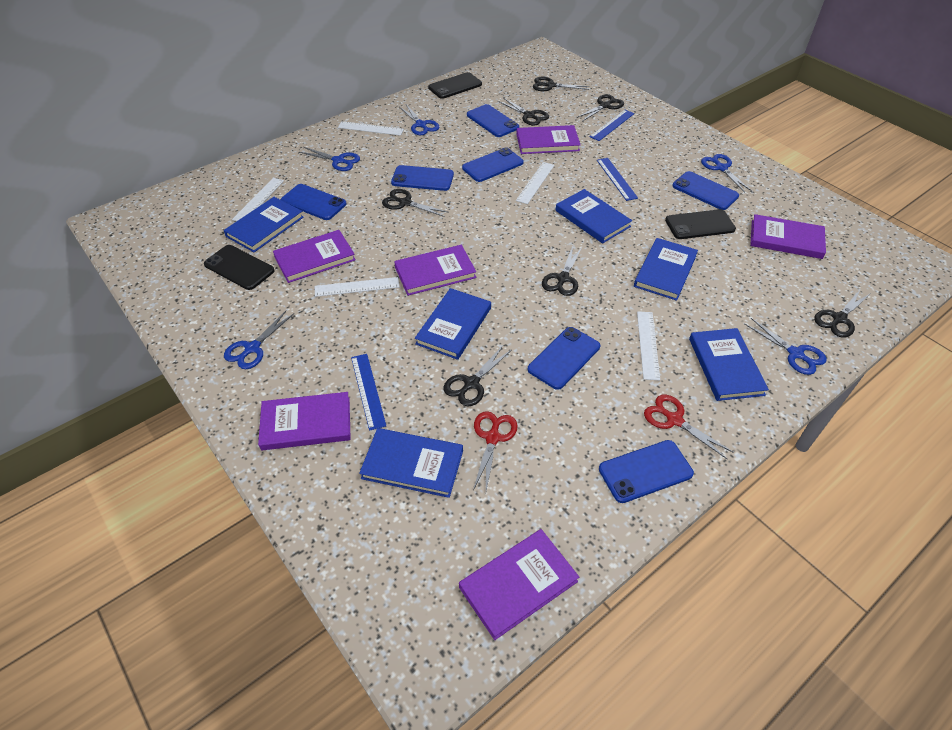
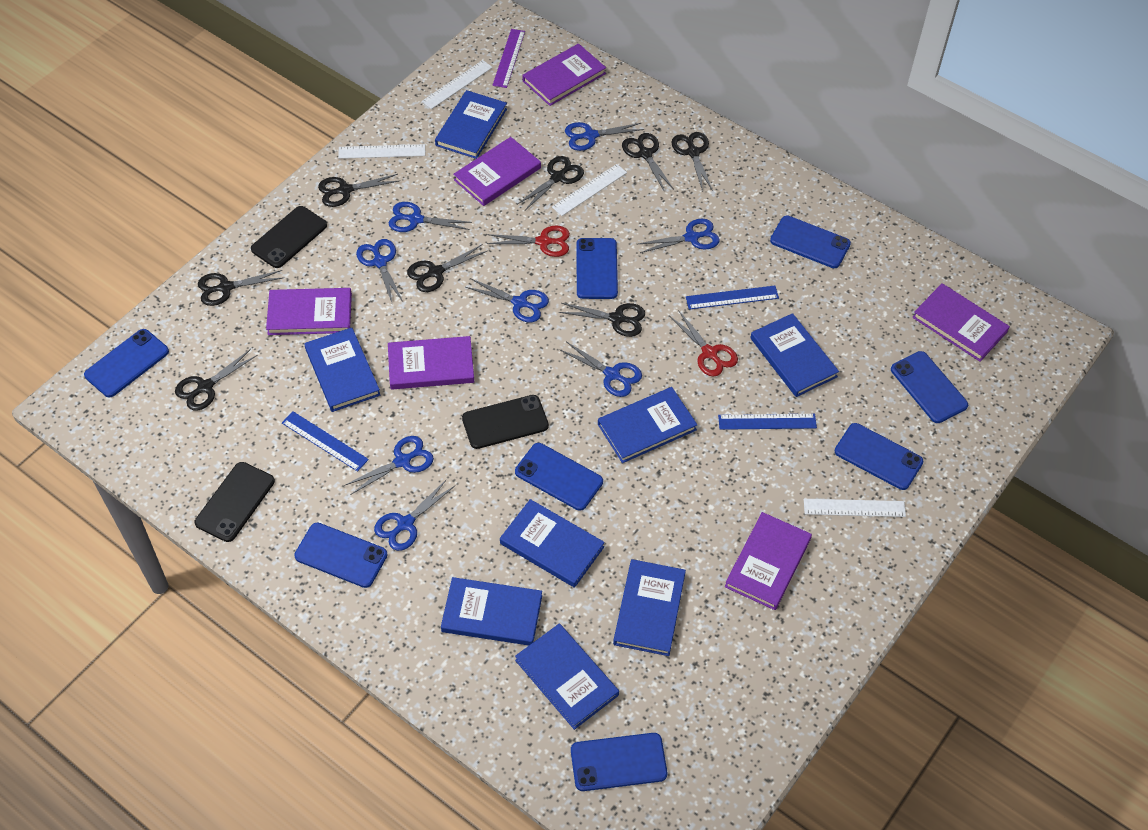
black scissors: [382,189,449,217] [443,346,511,407] [498,98,549,126] [533,77,589,91] [542,246,583,296] [576,94,624,121] [814,289,871,338] = 7 -> [175,349,258,411] [198,270,283,306] [318,174,399,207] [407,245,487,292] [517,156,584,210] [559,303,645,337] [622,133,674,191] [671,132,713,192] = 8
blue book: [224,197,304,252] [359,428,463,498] [415,288,491,360] [556,189,632,243] [634,238,698,301] [689,328,769,401] = 6 -> [304,328,380,412] [435,90,507,159] [441,577,542,646] [500,499,605,588] [515,623,619,730] [598,387,697,463] [613,559,686,656] [750,313,839,397] = 8
blue phone: [281,184,347,220] [391,165,454,191] [462,147,524,182] [467,104,519,137] [528,327,600,390] [599,440,694,503] [672,171,739,210] = 7 -> [84,329,169,398] [294,522,387,588] [515,443,603,511] [571,733,667,791] [576,238,618,299] [770,215,851,268] [835,423,924,490] [891,351,968,423] = 8
blue scissors: [224,311,294,369] [299,147,360,171] [399,104,439,135] [701,154,752,192] [745,318,827,375] = 5 -> [344,436,434,495] [356,239,403,302] [374,479,455,551] [389,202,472,232] [466,278,549,322] [560,342,642,397] [565,122,644,151] [638,219,720,253] = 8
purple ruler: none = 0 -> [493,29,525,88] = 1
white ruler: [232,178,284,221] [315,277,399,297] [338,121,404,136] [516,162,554,204] [637,311,660,381] = 5 -> [338,144,425,159] [422,60,493,109] [552,164,627,216] [804,499,906,517] = 4

